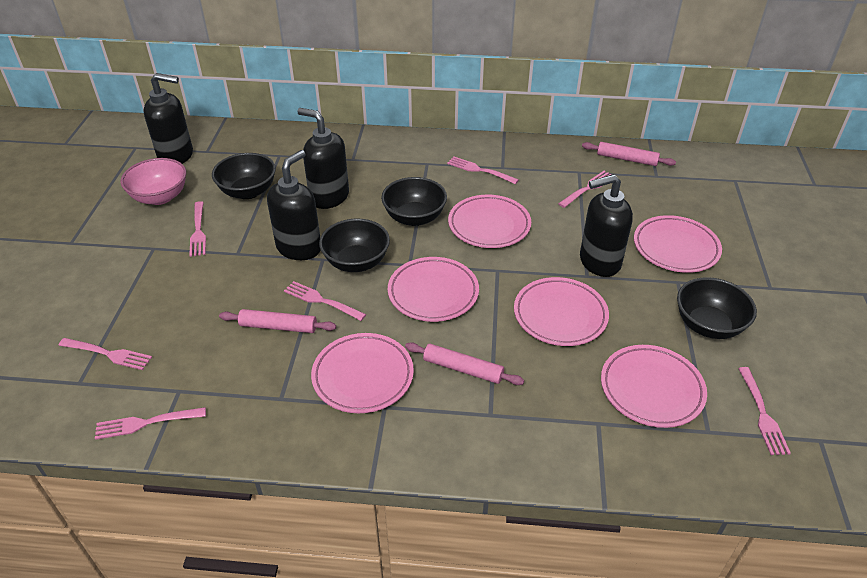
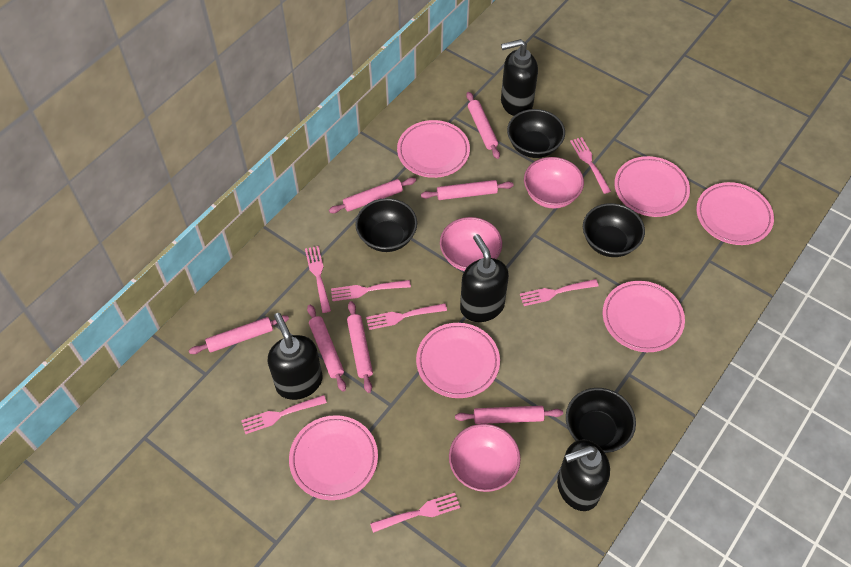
pink bowl: [121,158,186,205] = 1 -> [440,217,502,271] [449,424,521,492] [524,157,584,209] = 3
pink rolling pin: [219,309,336,333] [405,342,524,385] [582,142,676,166] = 3 -> [189,315,289,354] [307,304,346,392] [329,177,416,213] [347,301,373,393] [421,180,514,200] [455,406,563,424] [466,92,500,159] = 7

